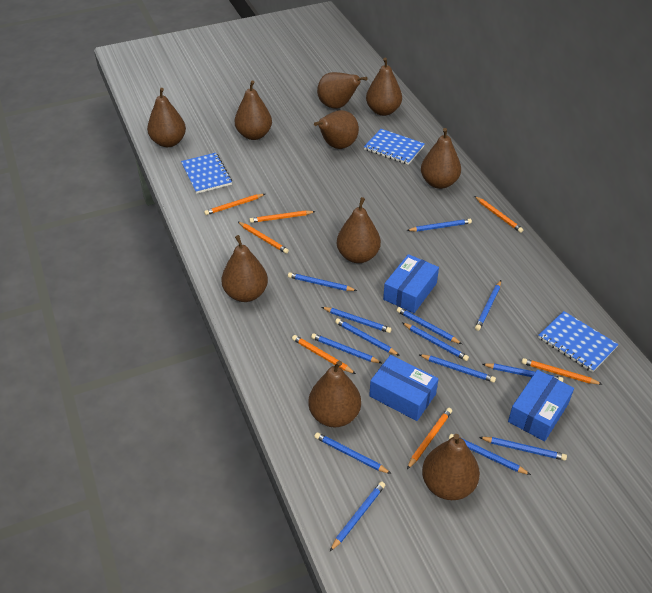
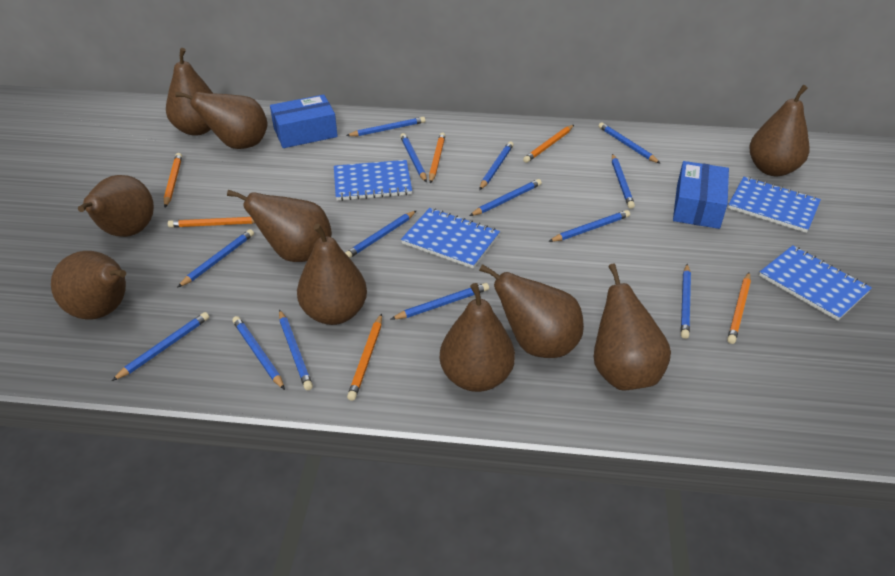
blue box: [369,355,439,421] [383,254,439,313] [508,370,574,442] = 3 -> [270,94,338,148] [673,161,729,229] = 2
blue notebook: [181,153,232,194] [364,129,425,165] [538,311,619,372] = 3 -> [334,160,412,201] [401,208,500,269] [728,177,821,233] [759,245,872,321] = 4
orange pencil: [204,194,265,215] [238,222,289,254] [249,210,316,223] [292,335,356,374] [407,408,452,469] [475,196,523,233] [522,358,602,384] = 7 -> [164,153,182,208] [168,217,255,228] [347,313,382,401] [429,132,446,183] [523,125,574,163] [727,272,751,344] = 6

